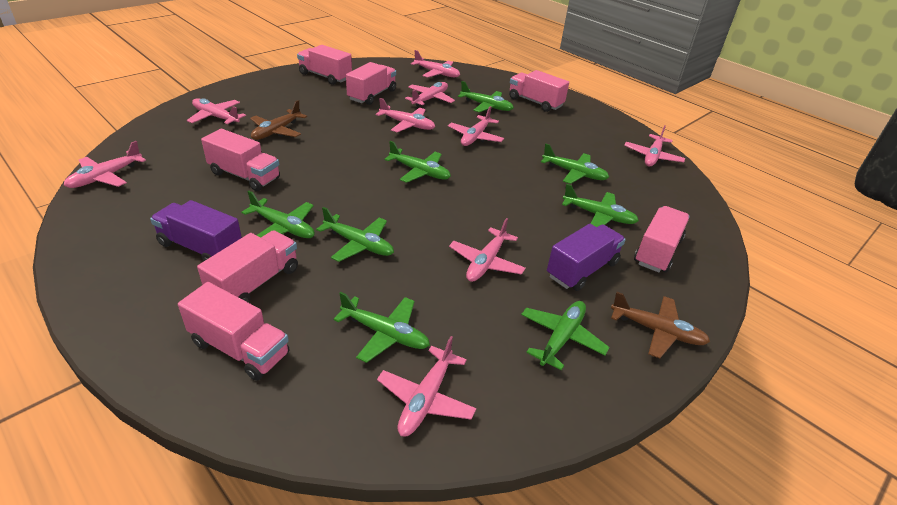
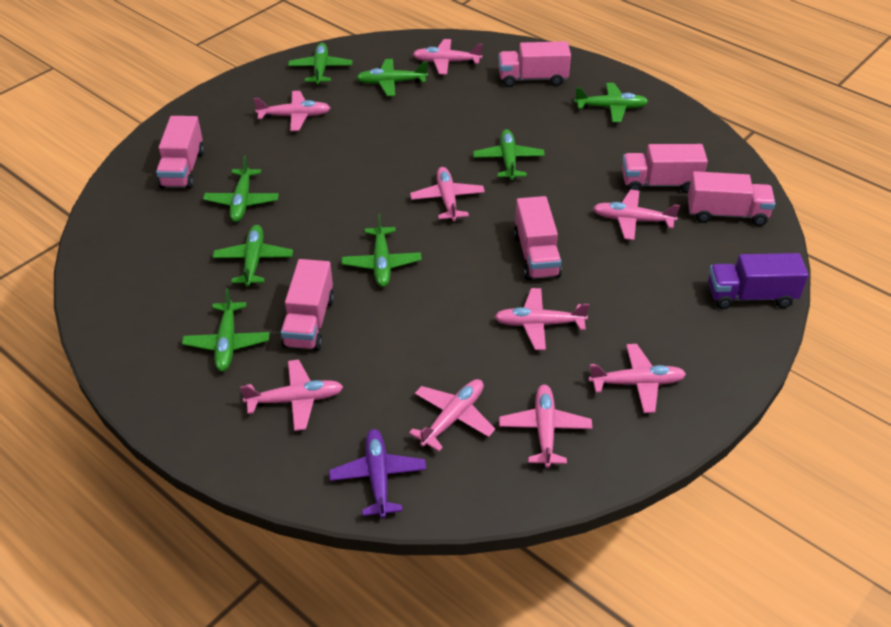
brown plane: [250,100,307,140] [611,292,710,359] = 2 -> none = 0
pink truck: [178,282,289,381] [197,230,298,303] [201,129,280,191] [297,45,352,85] [346,62,396,105] [509,70,569,112] [634,206,690,273] = 7 -> [156,116,204,189] [281,259,334,351] [499,41,571,87] [514,196,562,280] [622,144,708,193] [688,171,775,226] = 6
purple plane: none = 0 -> [329,429,426,518] = 1
purple truck: [150,200,242,262] [547,224,626,291] = 2 -> [708,253,808,309] = 1

